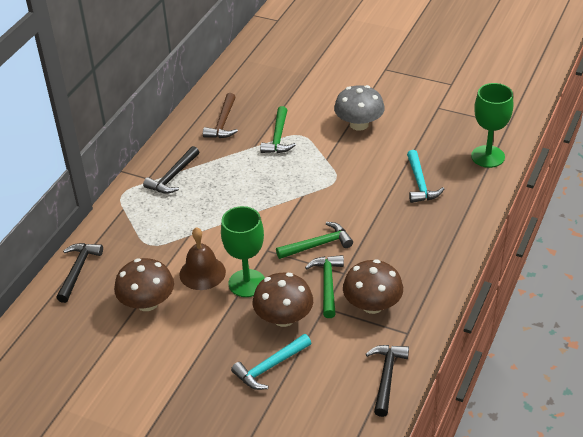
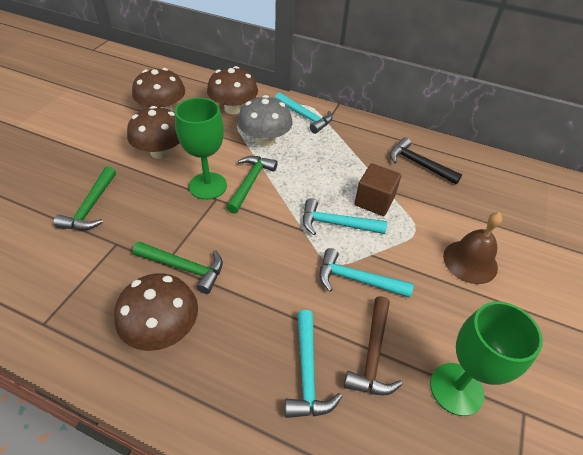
black hammer: [56,243,103,303] [143,146,199,194] [366,345,409,417] = 3 -> [390,137,462,185] = 1
brown cube: none = 0 -> [354,163,401,216] = 1
brown mushroom: [114,258,174,311] [253,273,313,327] [343,259,403,314] = 3 -> [114,273,198,351] [127,106,179,159] [132,68,185,111] [207,66,258,114] = 4
turquoise hammer: [231,334,311,390] [407,150,444,203] = 2 -> [275,92,333,134] [285,310,342,418] [303,198,387,235] [319,248,414,298] = 4

